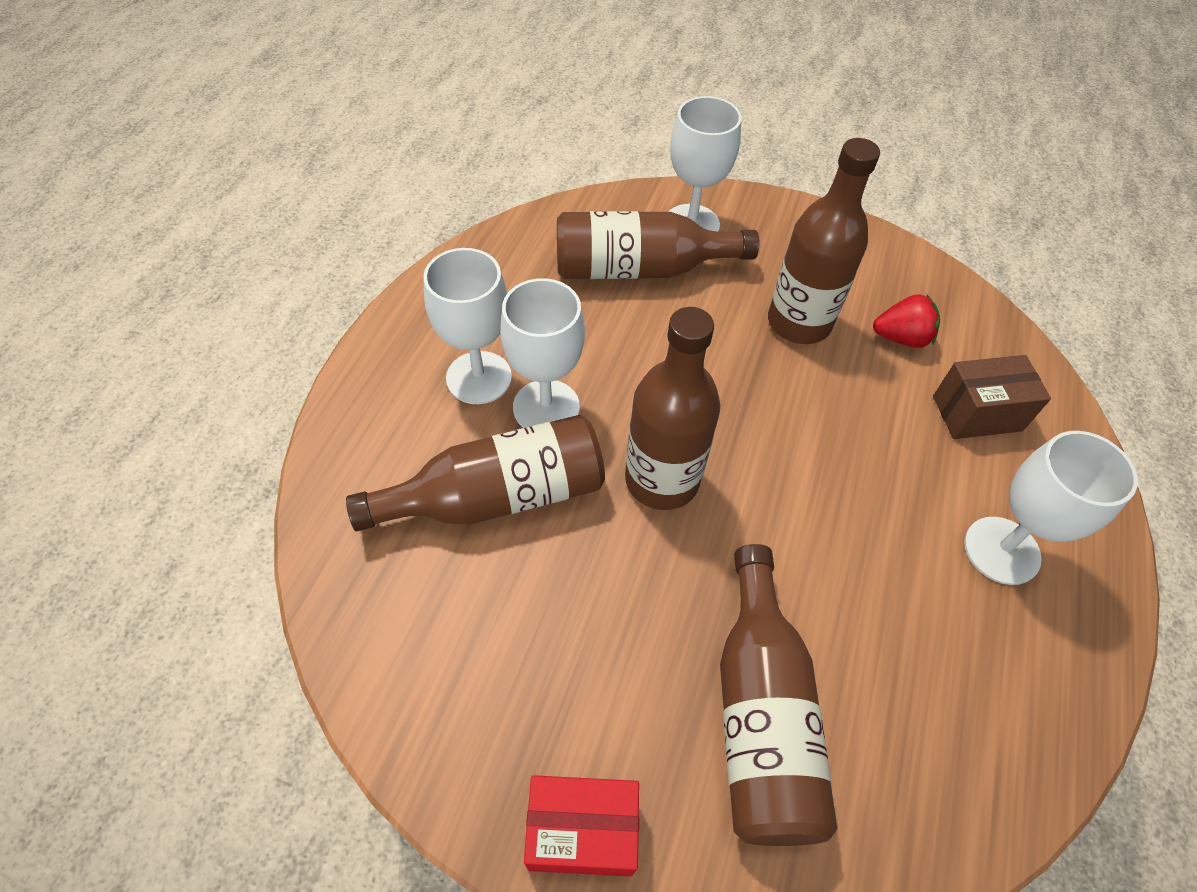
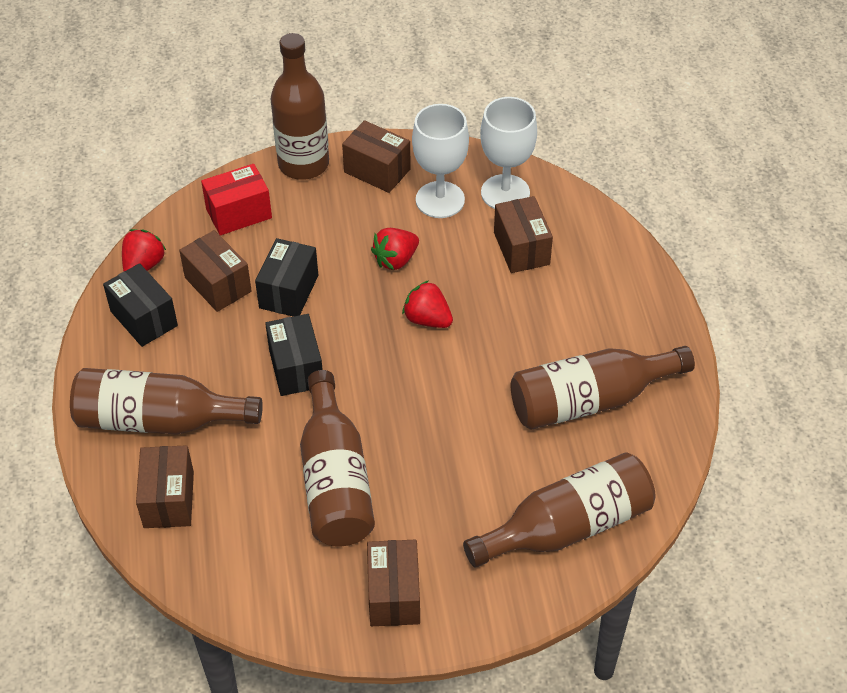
black box: none = 0 -> [103,263,178,347] [255,238,318,317] [265,314,323,396] = 3
brown box: [933,355,1051,439] = 1 -> [136,445,194,528] [179,230,252,312] [342,120,411,193] [367,540,420,626] [494,196,553,273] = 5
red strawberry: [873,294,940,348] = 1 -> [122,229,166,272] [371,228,419,270] [402,280,453,328] = 3
white goblet: [423,248,512,404] [500,278,585,428] [668,96,742,232] [964,431,1138,585] = 4 -> [412,104,469,218] [480,97,537,209] = 2

